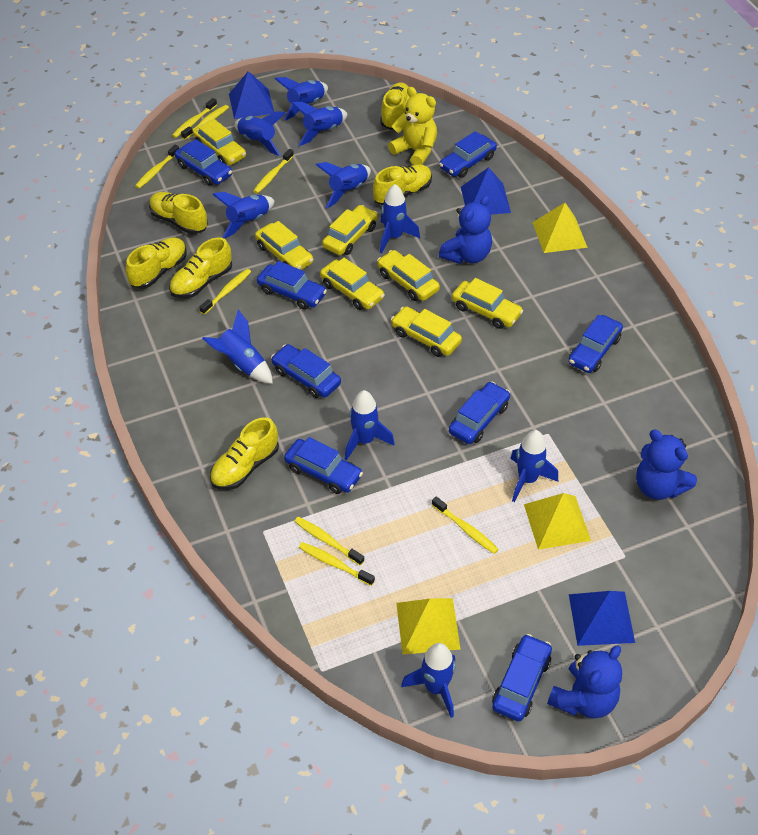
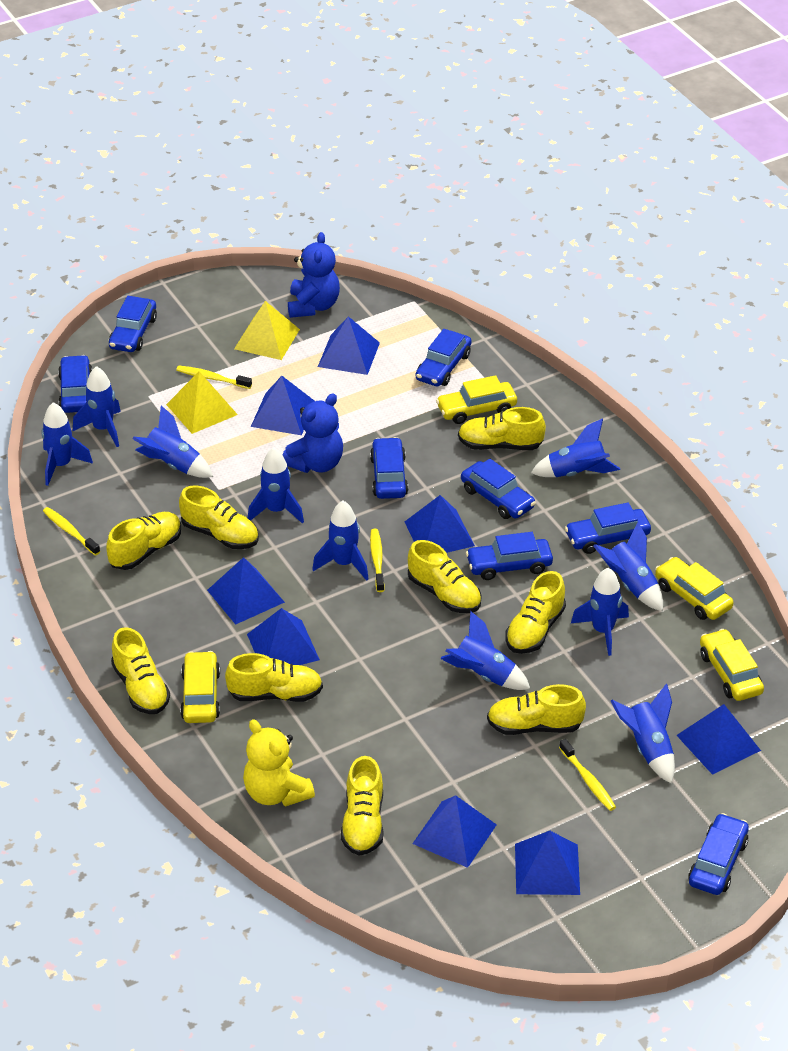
blue pyramid: [229,71,274,119] [461,167,511,215] [569,591,635,646] = 3 -> [207,557,285,625] [247,608,320,665] [251,376,314,435] [318,316,380,375] [405,495,475,553] [412,795,497,868] [515,831,580,895] [676,704,761,775] = 8
blue teddy bear: [439,195,492,264] [547,645,622,718] [636,430,697,500] = 3 -> [283,393,343,473] [288,232,340,318] = 2
yellow car: [193,119,246,165] [255,221,313,270] [320,258,385,310] [322,205,378,255] [377,250,440,301] [391,306,462,357] [452,278,523,329] = 7 -> [180,651,220,723] [436,375,517,424] [655,557,734,620] [700,629,764,701] = 4
yellow pyramid: [396,598,461,655] [524,493,591,550] [532,203,588,253] = 3 -> [166,371,238,434] [234,301,300,360] = 2
yellow shoe: [126,237,187,289] [149,192,208,234] [169,237,232,298] [210,417,279,490] [373,164,432,205] [380,82,410,130] = 6 -> [106,512,181,570] [111,627,170,714] [179,486,259,549] [225,653,323,702] [341,756,383,856] [408,540,481,613] [458,407,546,450] [487,684,586,735] [505,571,566,654] = 9
yellow toothbrush: [135,145,179,189] [172,98,217,138] [181,105,229,140] [199,269,251,315] [254,149,294,194] [294,517,364,566] [299,542,375,586] [432,496,499,554] = 8 -> [43,507,100,555] [176,366,252,389] [370,529,385,592] [559,739,616,811] = 4

